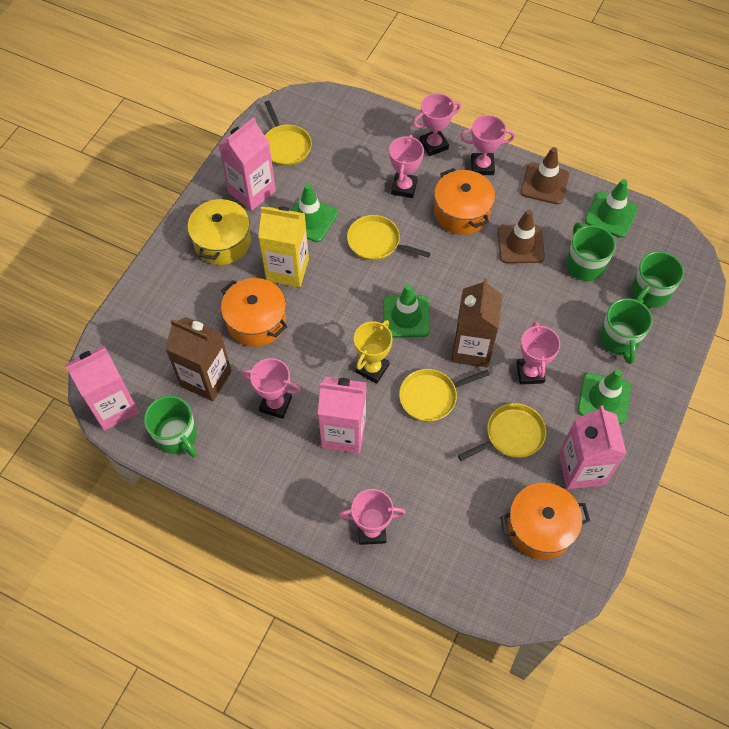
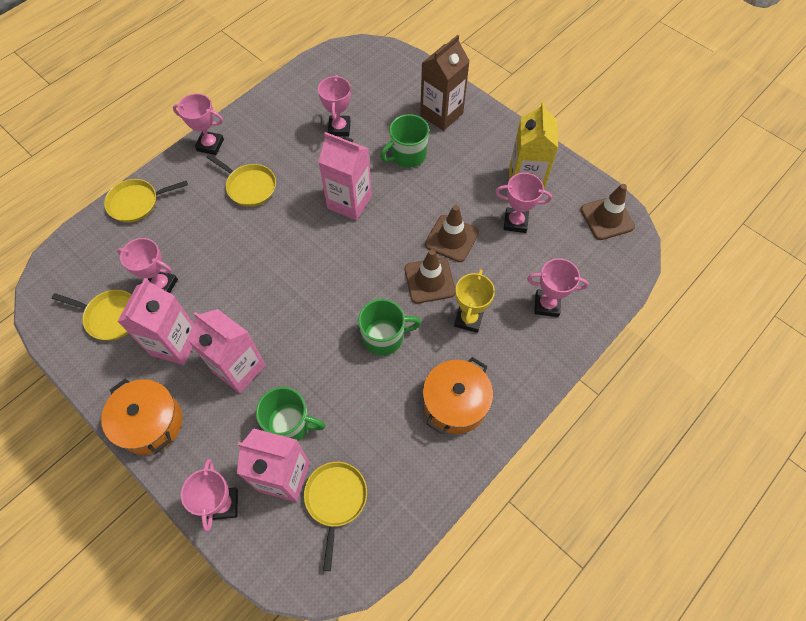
brown carton: [165,317,232,401] [451,278,503,368] = 2 -> [420,35,470,131] = 1
brown traffic cone: [497,209,545,263] [520,147,569,204] = 2 -> [405,249,456,303] [425,205,479,262] [580,184,635,240] = 3
green mug: [144,396,197,458] [566,222,616,281] [600,298,653,364] [631,251,684,308] = 4 -> [256,387,326,441] [358,299,421,356] [380,114,429,167] = 3
green traffic cone: [291,184,338,242] [383,284,430,337] [578,369,631,424] [585,179,638,238] = 4 -> none = 0
orange pot: [221,278,288,347] [434,168,495,235] [500,483,590,560] = 3 -> [101,379,182,455] [423,357,493,434] = 2
yellow pot: [188,196,251,265] = 1 -> none = 0

